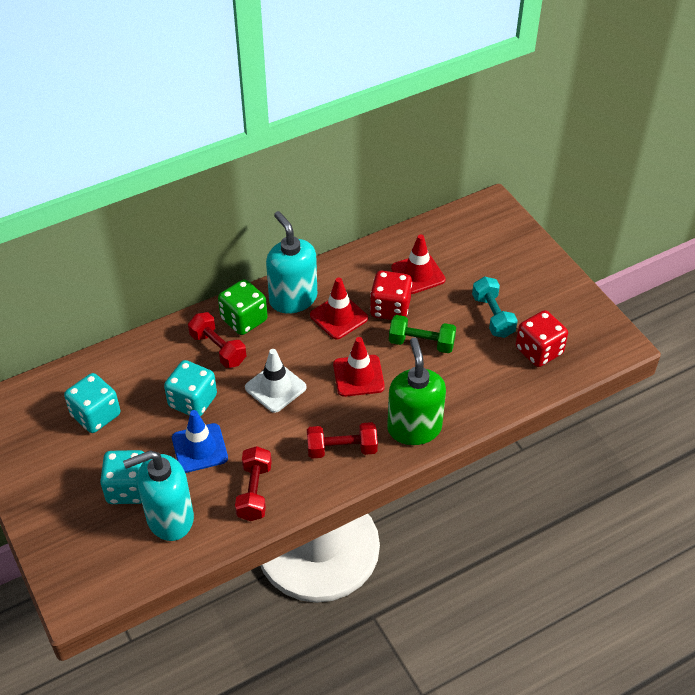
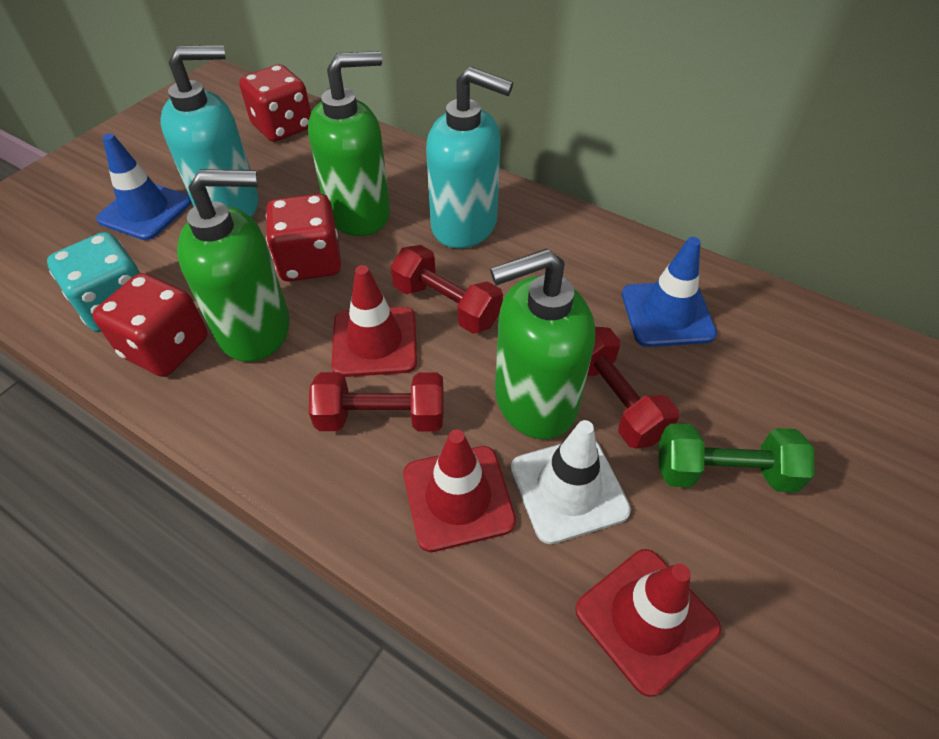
blue traffic cone: [172,410,228,473] = 1 -> [96,133,192,240] [622,237,717,347] = 2
green dice: [218,279,268,335] = 1 -> none = 0
green soap dispenser: [387,337,446,445] = 1 -> [177,169,290,362] [308,51,390,236] [490,249,595,439] = 3
red dice: [370,271,412,320] [516,310,568,367] = 2 -> [93,273,208,377] [239,64,311,142] [266,194,341,282] = 3
turquoise dice: [64,373,120,433] [100,450,144,504] [164,360,217,417] = 3 -> [47,232,140,332] = 1
turquoise dumbbell: [472,276,518,338] = 1 -> none = 0

